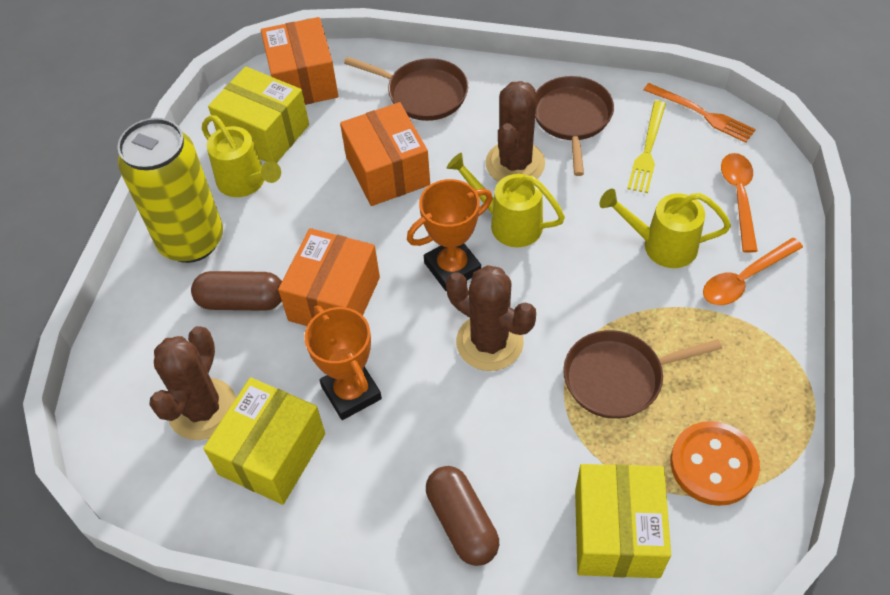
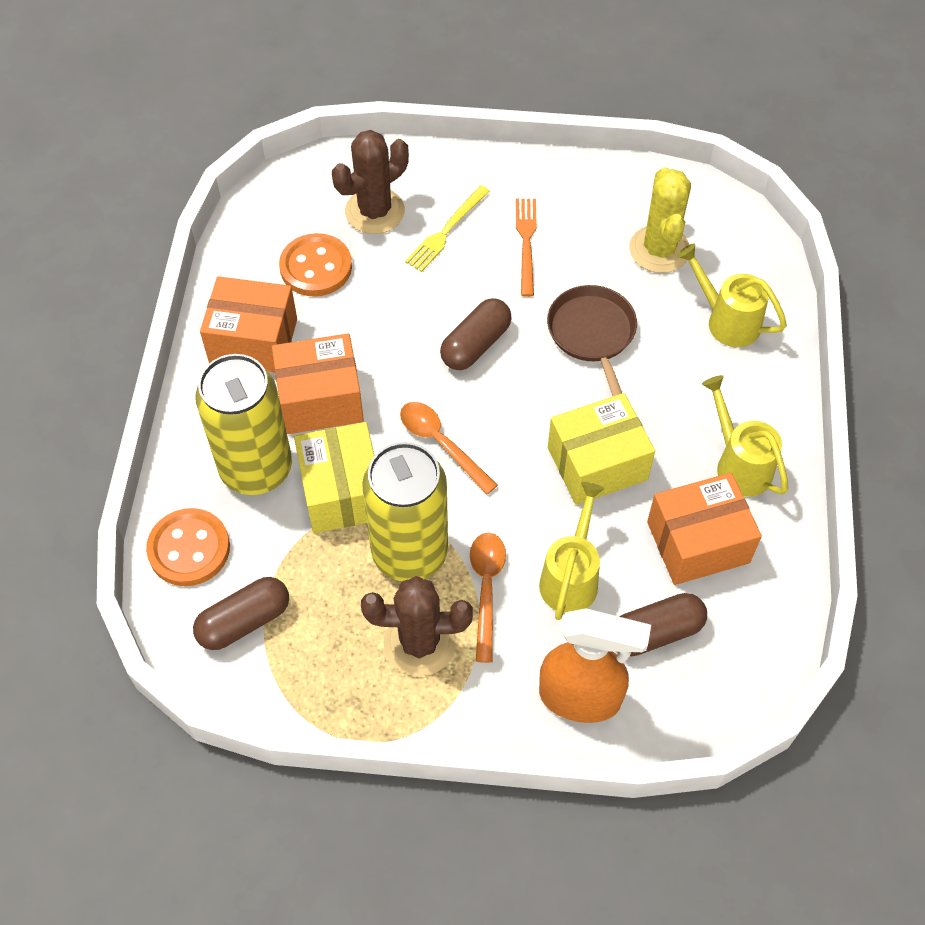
brown cactus: [149,326,236,440] [446,265,536,371] [485,81,545,182] = 3 -> [332,130,409,234] [361,576,473,676] = 2
brown capsule: [191,271,282,311] [426,466,499,566] = 2 -> [193,577,289,650] [440,298,512,370] [619,593,707,656] = 3
brown pan: [344,57,468,121] [535,76,614,176] [563,330,722,419] = 3 -> [547,285,637,396] = 1
orange button: [670,421,760,506] = 1 -> [146,508,230,586] [279,233,352,297] = 2
orange spray bottle: none = 0 -> [539,608,651,723] = 1
orange trophy: [304,305,382,420] [407,179,493,291] = 2 -> none = 0
yellow box: [203,377,325,505] [208,66,309,163] [575,464,671,578] = 3 -> [294,422,374,533] [548,393,655,505] = 2
yellow cactus: none = 0 -> [629,167,691,273] = 1
yellow can: [117,118,223,263] = 1 -> [196,354,292,495] [362,442,448,581] = 2

